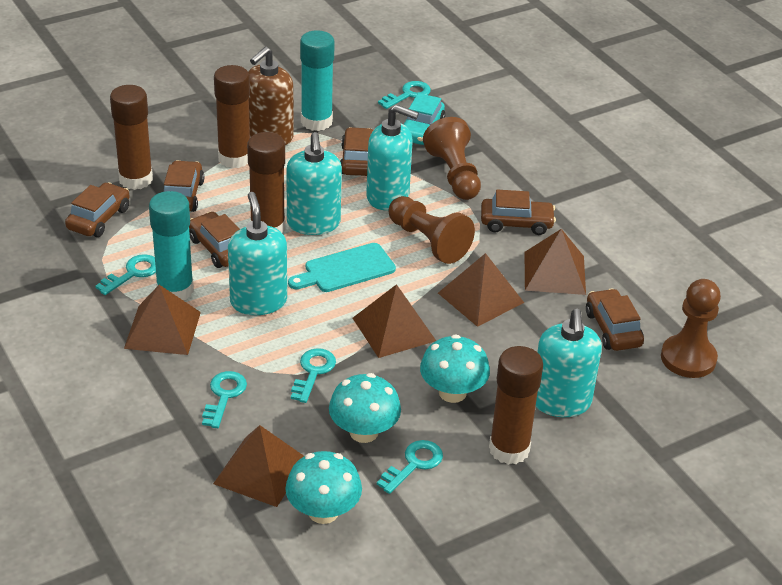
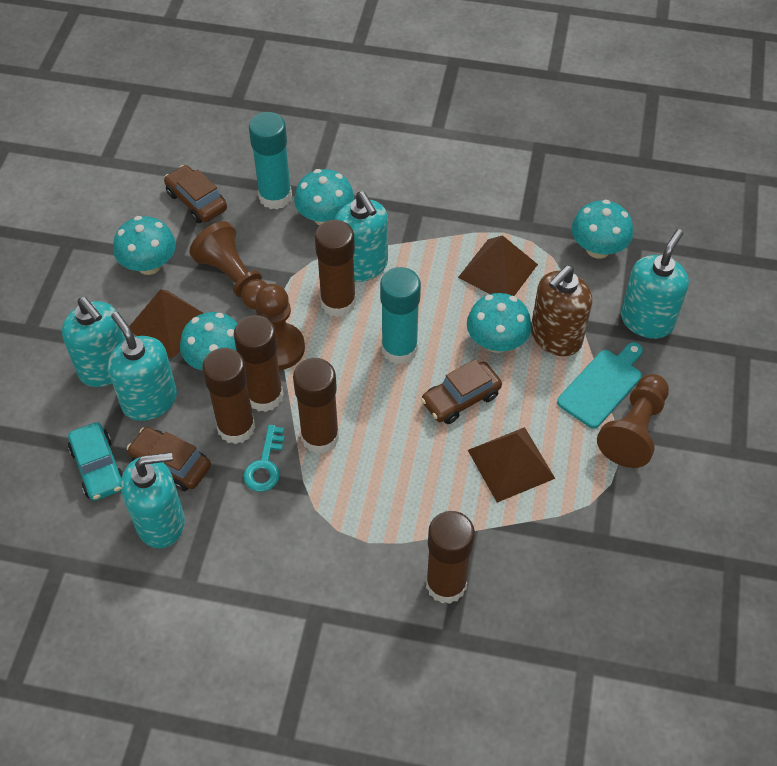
brown car: [65,182,130,237] [164,160,204,212] [189,212,240,268] [340,127,373,176] [481,190,556,235] [586,288,644,351] = 6 -> [127,427,211,491] [164,165,227,223] [421,359,502,424] = 3
brown glue stick: [110,85,153,190] [214,65,250,168] [247,132,285,234] [489,346,543,465] = 4 -> [202,348,255,444] [234,315,283,412] [293,358,339,454] [315,220,356,317] [426,511,475,604] = 5
brown pyramid: [124,285,201,355] [213,425,304,507] [353,284,436,358] [438,253,524,327] [525,229,586,295] = 5 -> [129,289,203,359] [458,235,538,296] [468,427,555,503] = 3
turquoise key: [95,254,156,295] [202,371,247,428] [291,348,336,403] [377,440,443,494] [378,81,431,109] = 5 -> [243,425,285,492] = 1
turquoise mushroom: [285,451,362,524] [329,373,401,443] [420,334,490,403] = 3 -> [113,216,176,275] [180,312,238,371] [294,169,354,226] [467,293,532,353] [572,200,633,259] = 5
turquoise soap dispenser: [228,192,287,315] [286,132,342,235] [366,104,419,210] [535,309,602,417] = 4 -> [62,297,126,387] [107,312,177,421] [121,452,185,548] [335,191,388,282] [621,229,689,339] = 5

